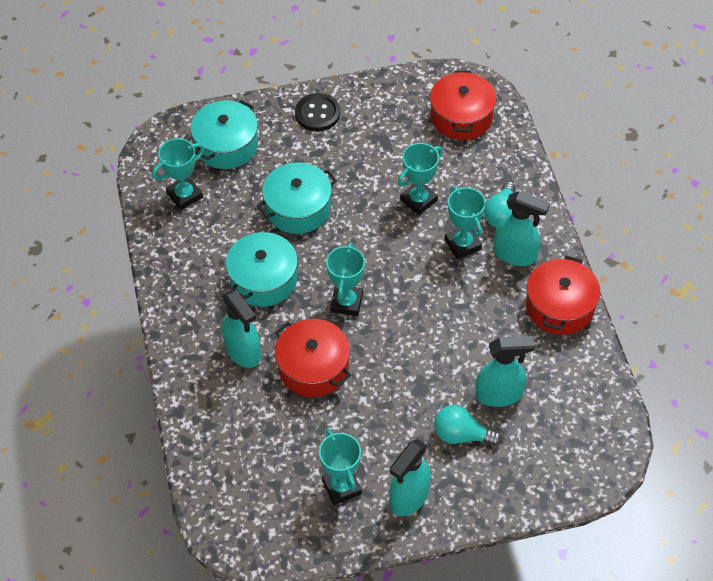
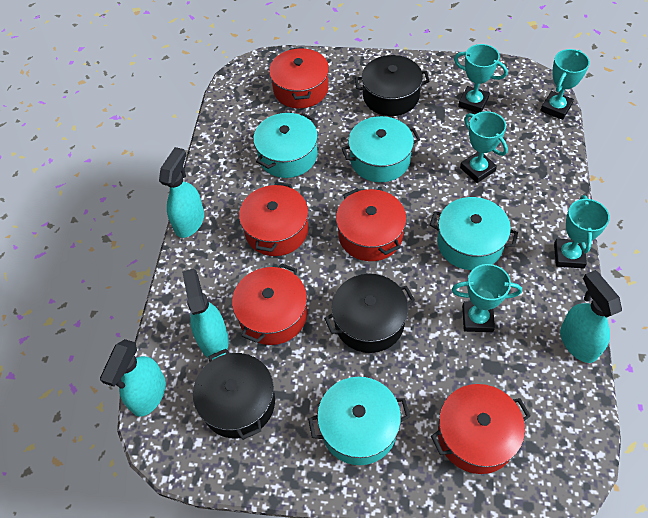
black button: [295,93,340,131] = 1 -> none = 0
black pot: none = 0 -> [193,349,275,440] [324,274,415,353] [355,55,430,116] = 3
red pot: [275,319,351,397] [430,70,497,140] [526,256,600,335] = 3 -> [232,263,307,345] [239,182,308,256] [269,47,329,108] [336,188,407,261] [431,384,531,474] = 5
turquoise light bulb: [434,405,502,446] [484,181,516,228] = 2 -> none = 0
turquoise pot: [190,100,258,169] [226,231,298,307] [257,162,337,234] = 3 -> [253,113,318,178] [308,377,410,465] [341,116,420,182] [430,197,518,270] = 4

